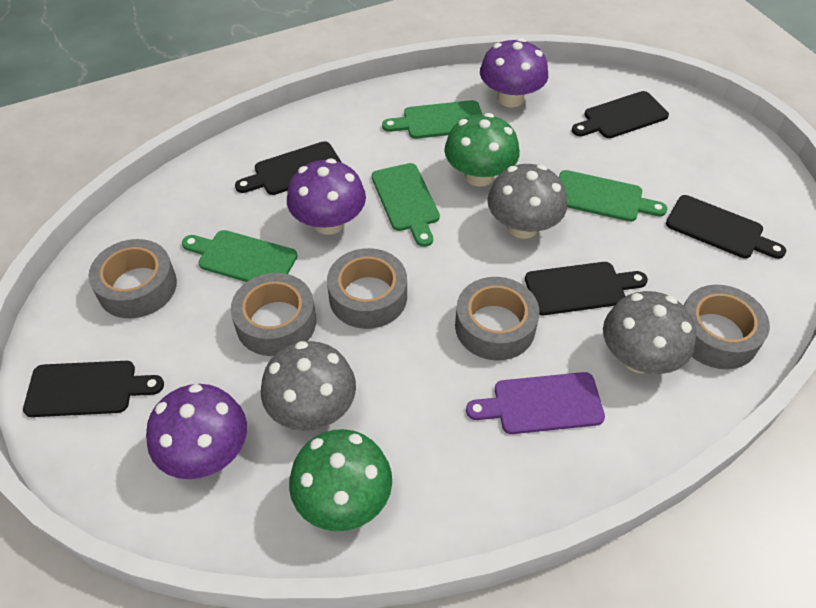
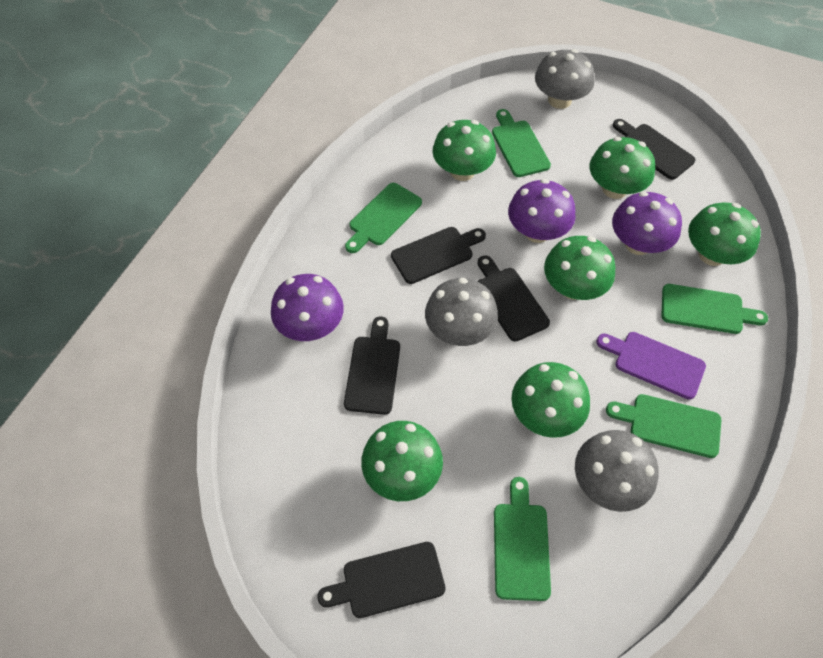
green cutting board: [182,230,297,282] [372,163,440,247] [382,100,482,139] [559,170,667,222] = 4 -> [345,183,422,253] [492,109,551,177] [494,477,551,601] [606,394,721,458] [661,284,768,334] = 5
green mushroom: [289,429,392,531] [444,113,520,187] = 2 -> [361,421,443,501] [433,120,496,181] [512,362,590,438] [544,236,615,300] [590,137,655,199] [688,202,761,266] = 6
grey tape: [88,239,177,318] [231,273,316,356] [327,248,407,329] [455,277,539,361] [684,285,770,369] = 5 -> none = 0

